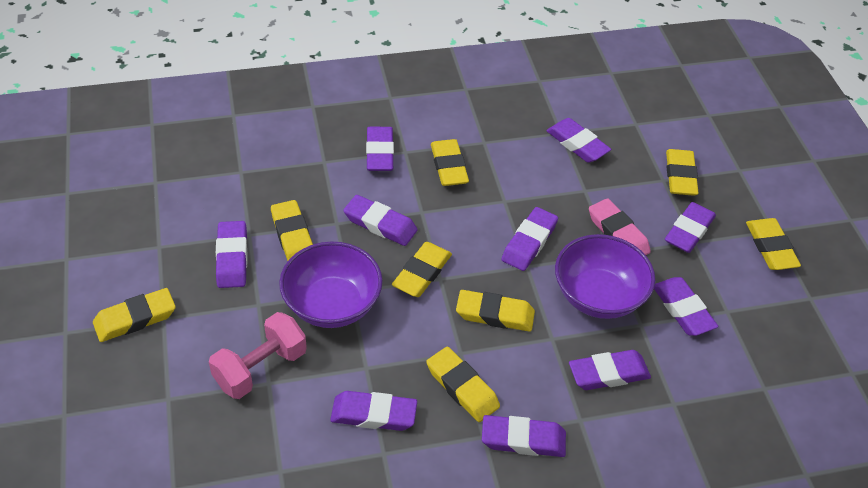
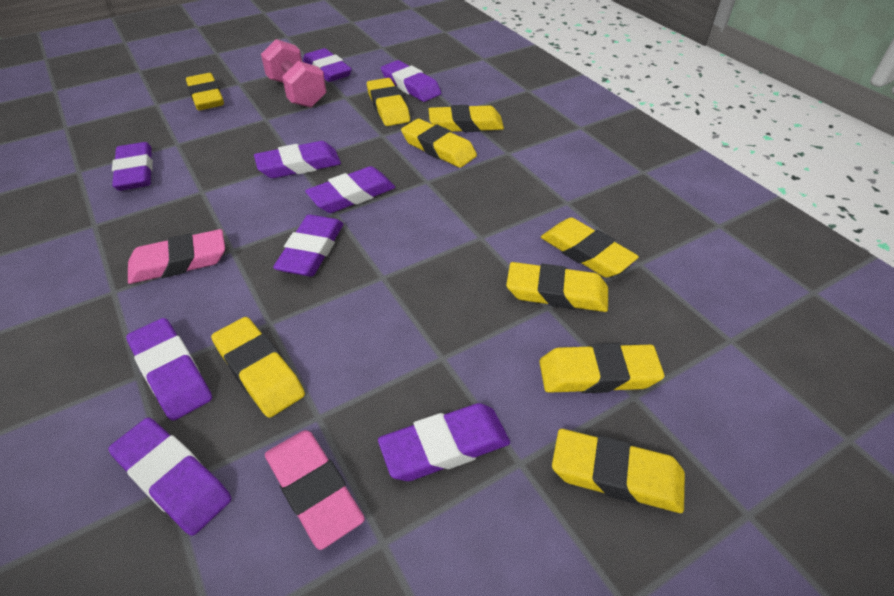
pink eraser: [589,198,651,255] = 1 -> [128,229,225,284] [265,430,365,550] = 2
purple bowl: [279,241,383,328] [555,234,655,319] = 2 -> none = 0
purple eraser: [216,221,248,288] [330,391,417,431] [343,195,418,246] [366,127,394,171] [482,415,566,457] [502,207,558,271] [546,118,611,163] [569,350,651,390] [654,277,718,336] [665,202,716,253] = 10 -> [108,418,232,536] [112,142,153,191] [126,318,212,421] [254,141,341,178] [273,215,343,277] [303,48,352,82] [305,166,395,213] [378,403,510,481] [381,60,441,102] = 9
yellow eraser: [93,288,176,342] [271,200,313,261] [392,242,452,297] [426,346,500,422] [431,139,469,186] [456,290,535,332] [666,149,699,196] [746,218,801,270] = 8 -> [186,73,224,110] [211,317,305,418] [367,78,410,126] [401,119,477,168] [429,105,504,132] [506,262,608,312] [539,343,664,393] [541,218,639,278] [552,429,685,513] = 9

